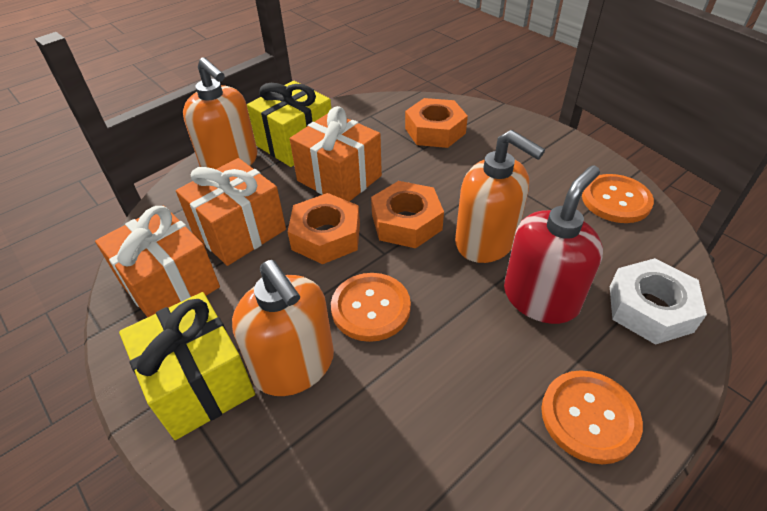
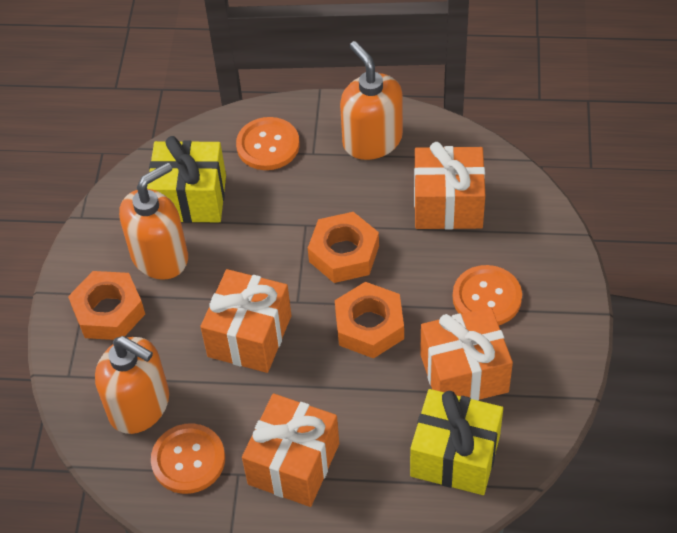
orange gift: [95,205,220,317] [176,158,286,266] [290,106,382,202] = 3 -> [200,269,291,373] [242,394,339,507] [414,142,485,229] [420,307,513,401] = 4
red soap dispenser: [504,165,603,324] = 1 -> none = 0
white nut: [610,258,707,345] = 1 -> none = 0

